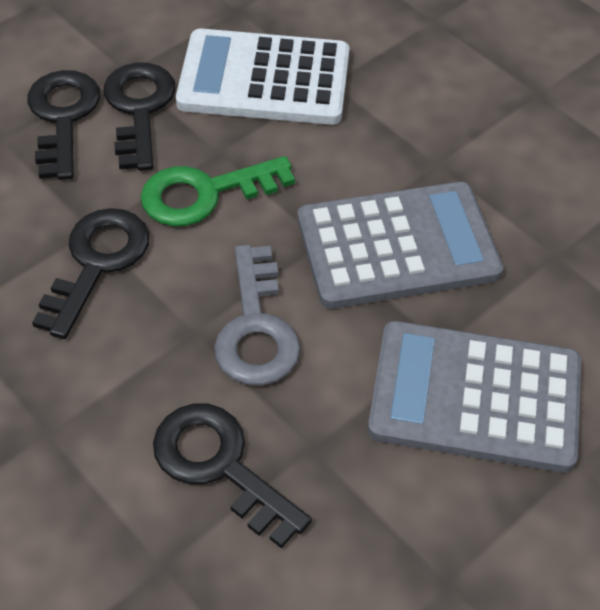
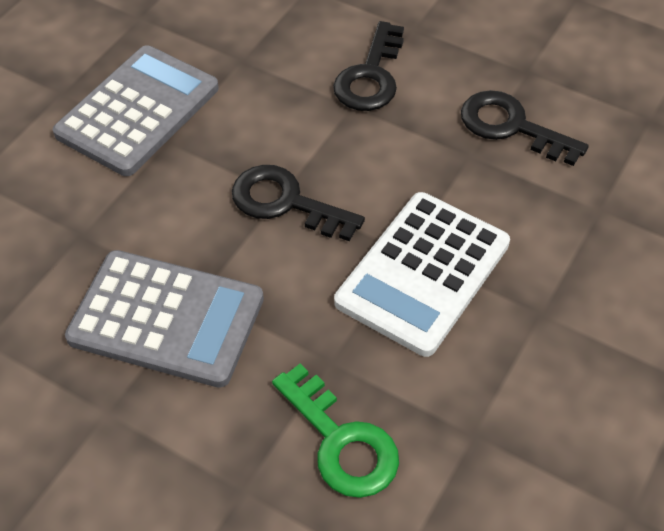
black key: [27,70,100,180] [32,208,149,339] [103,62,176,171] [153,403,312,548] = 4 -> [232,165,365,241] [333,21,404,111] [461,90,589,166] = 3
grey key: [214,245,301,386] = 1 -> none = 0

